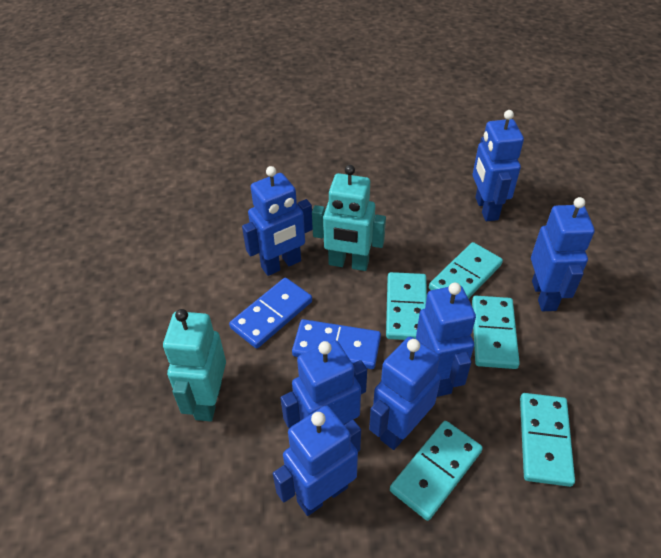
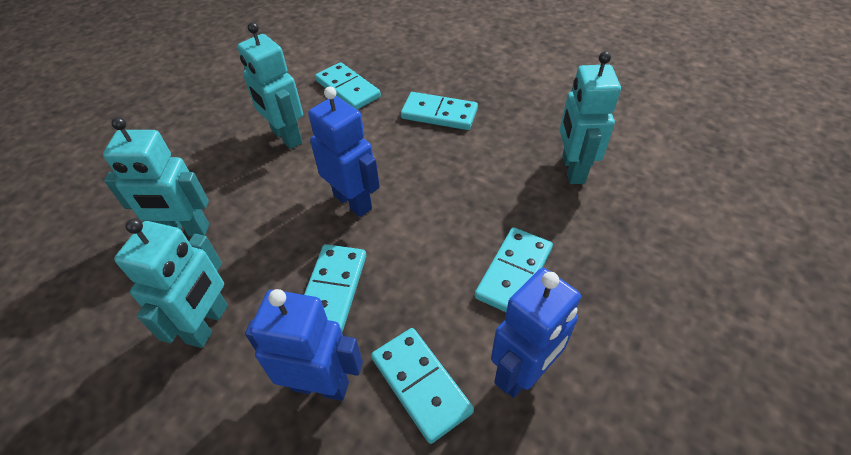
blue domino: [229,278,312,349] [292,319,381,369] = 2 -> none = 0
blue robot: [242,166,313,276] [273,406,361,516] [280,340,367,428] [369,337,441,450] [416,283,476,397] [473,110,524,221] [531,197,595,311] = 7 -> [245,289,363,401] [308,87,380,217] [491,268,581,398] = 3
turquoise robot: [163,309,226,422] [312,165,386,271] = 2 -> [103,117,209,237] [114,218,228,348] [237,22,303,149] [560,51,621,184] = 4

